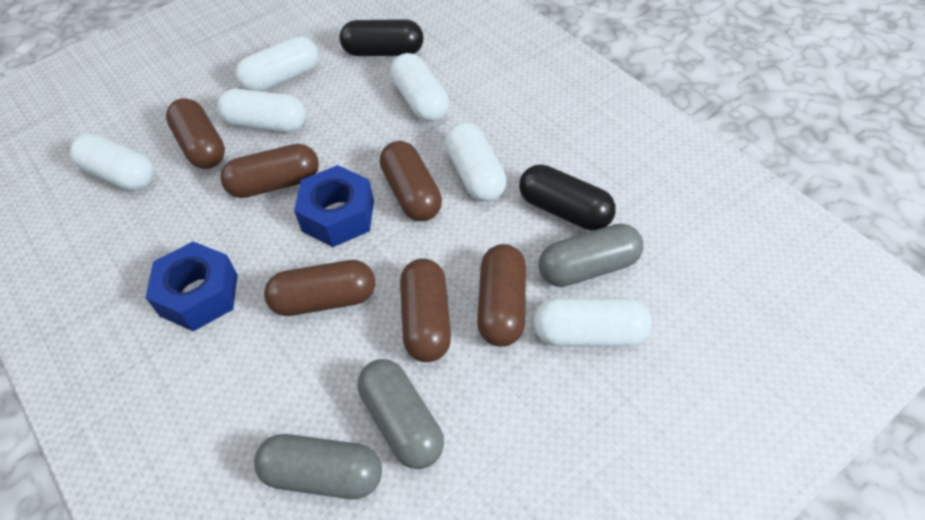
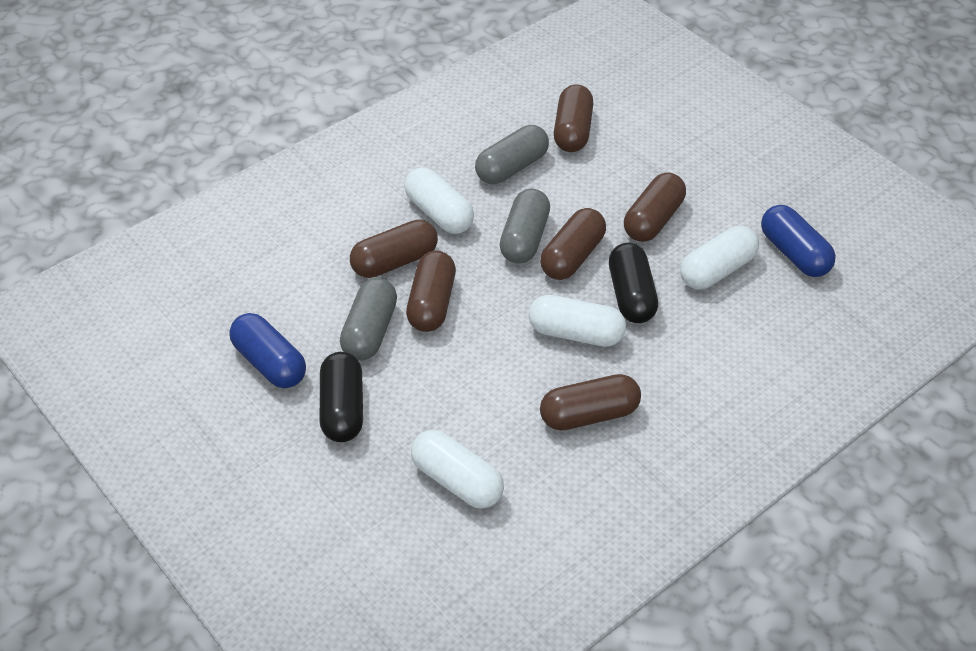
blue capsule: none = 0 -> [229,313,306,388] [761,205,836,277] = 2
blue nut: [145,241,238,331] [294,165,374,247] = 2 -> none = 0
white capsule: [70,133,154,191] [217,89,306,132] [236,36,318,92] [390,53,449,122] [445,122,507,202] [533,298,652,346] = 6 -> [404,167,474,234] [411,430,504,509] [529,295,626,347] [680,226,759,289] = 4

